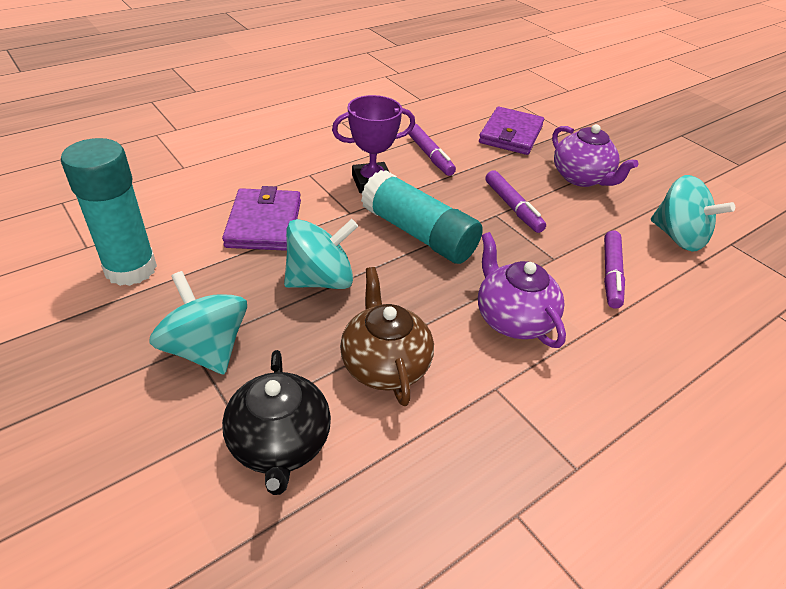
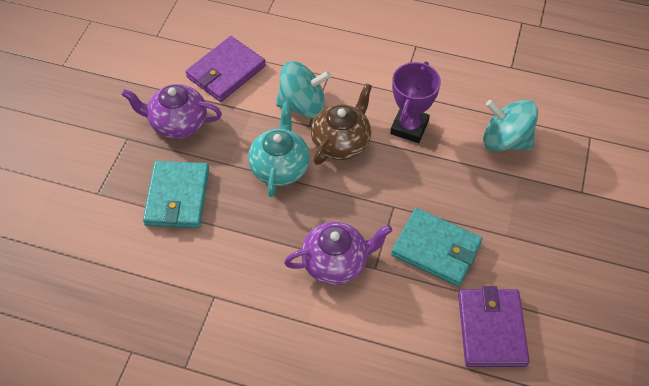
black teapot: [222,350,331,495] = 1 -> none = 0
purple marker: [409,124,456,176] [485,170,546,233] [604,231,625,309] = 3 -> none = 0
turquoise glue stick: [61,138,157,286] [361,170,483,264] = 2 -> none = 0
turquoise spinning top: [149,271,247,375] [284,219,358,289] [651,175,735,252] = 3 -> [276,61,331,118] [483,100,538,151] = 2
turquoise teapot: none = 0 -> [248,102,310,197] = 1
turquoise wallet: none = 0 -> [143,161,209,228] [391,208,482,287] = 2

